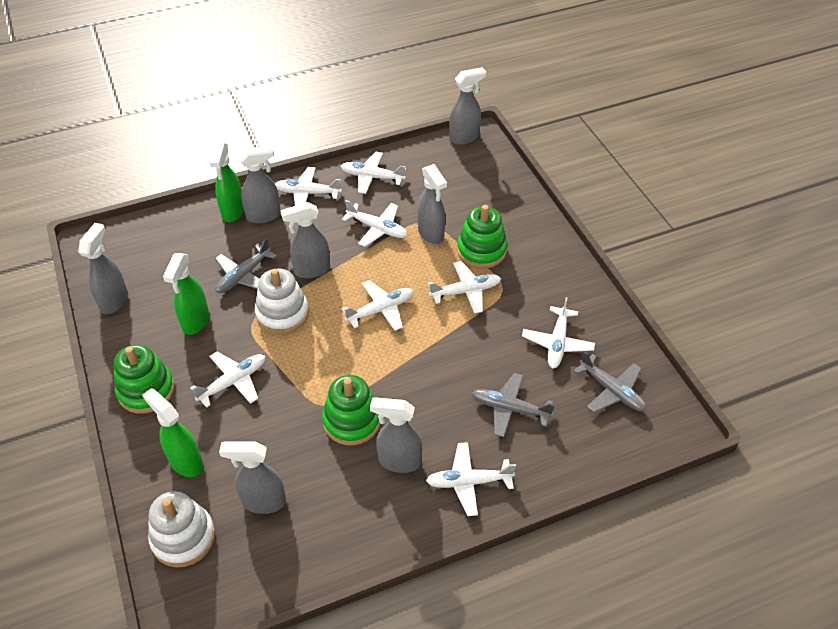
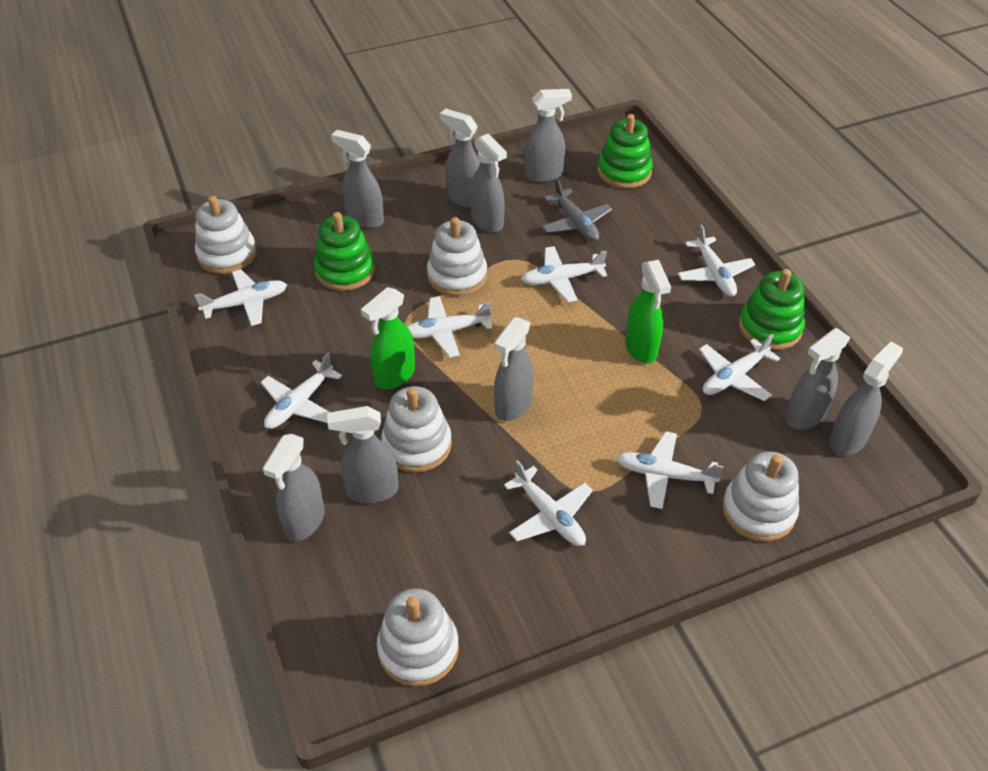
green spray bottle: [142,388,203,477] [163,253,209,335] [209,143,244,222] = 3 -> [361,287,415,389] [625,260,671,364] = 2
grey plane: [215,238,277,293] [471,373,555,437] [574,351,646,413] = 3 -> [542,179,612,242] = 1
grey spray bottle: [78,223,128,314] [219,441,286,514] [239,145,281,223] [281,202,330,278] [370,397,422,473] [417,164,447,244] [449,67,486,145] = 7 -> [263,434,325,542] [327,406,399,503] [331,130,384,228] [440,109,480,208] [470,133,507,233] [494,317,534,421] [524,89,572,182] [785,328,850,430] [829,342,903,455] = 9
white stacking toy: [148,491,215,568] [255,269,309,334] = 2 -> [195,196,257,274] [377,588,459,687] [381,386,452,473] [427,217,487,296] [722,451,799,541] = 5

